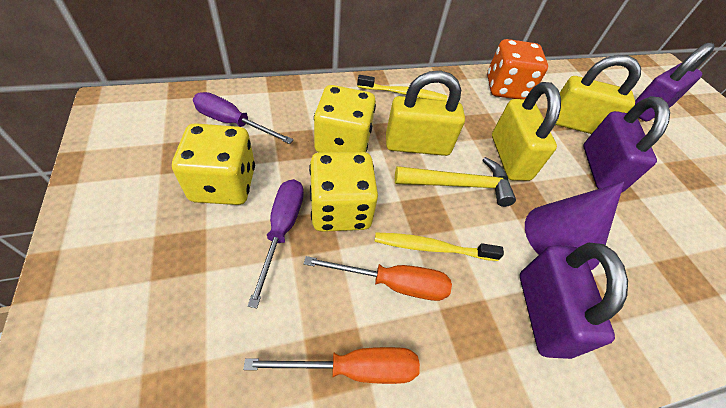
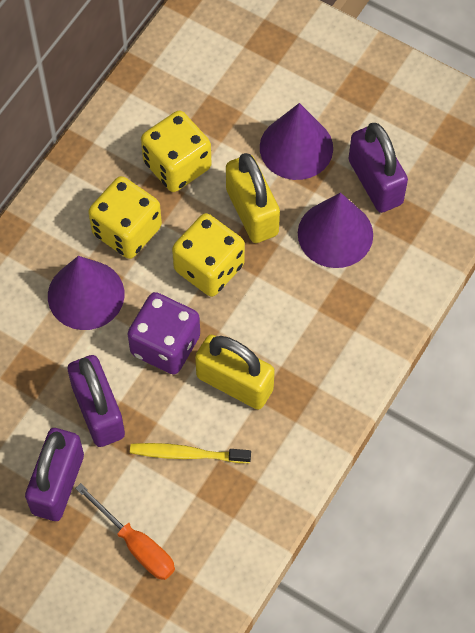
orange dice: [487,39,548,99] = 1 -> none = 0
orange screwdriver: [243,347,420,384] [304,256,452,301] = 2 -> [75,483,175,580] = 1
purple cone: [525,182,624,270] = 1 -> [48,256,124,330] [260,103,333,180] [298,192,373,268] = 3
purple dice: none = 0 -> [128,292,200,375] = 1
purple screwdriver: [193,92,294,144] [248,179,304,308] = 2 -> none = 0
yellow hammer: [395,157,516,207] = 1 -> none = 0
yellow padlock: [386,71,465,156] [492,82,561,181] [555,55,641,134] = 3 -> [195,335,275,410] [226,153,280,243] = 2
yellow toothbrush: [357,75,447,101] [375,233,504,261] = 2 -> [130,443,251,463] = 1

